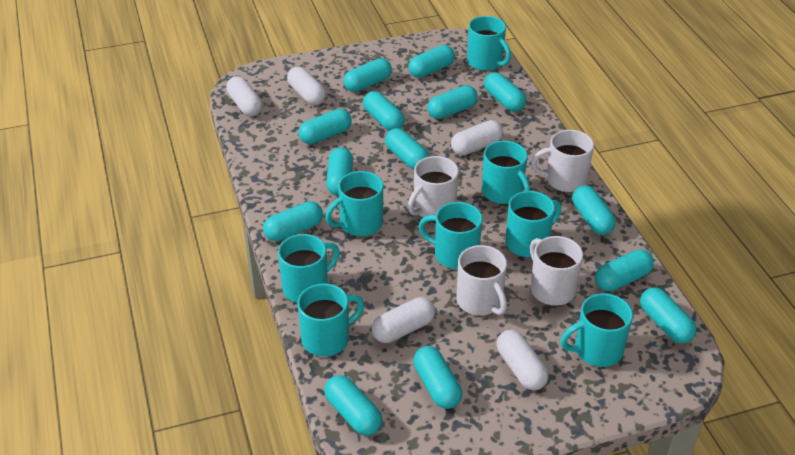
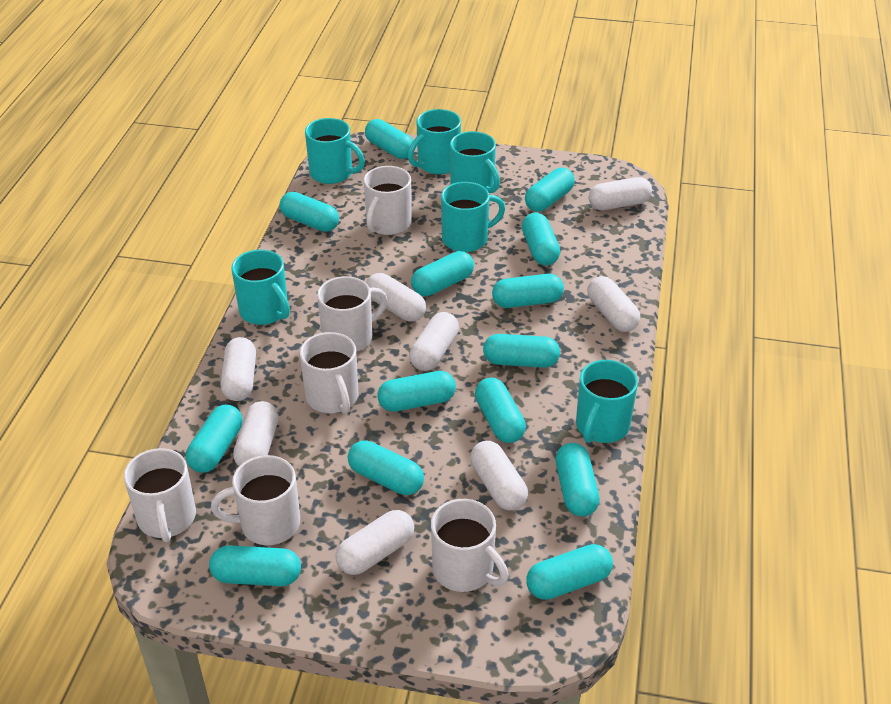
turquoise mug: [278,234,340,303] [297,283,364,356] [325,171,383,236] [418,202,483,269] [467,16,511,71] [482,141,530,204] [505,191,561,257] [561,293,633,367] = 8 -> [231,250,290,325] [305,118,365,184] [408,109,461,174] [441,182,505,252] [450,131,500,193] [576,360,638,443] = 6
white capsule: [226,76,263,116] [287,67,326,105] [371,297,435,343] [451,120,503,155] [497,330,549,390] = 5 -> [221,337,256,401] [233,401,279,466] [335,510,414,575] [366,273,426,322] [409,312,459,371] [470,441,528,510] [587,276,640,332] [589,177,652,210] = 8
white mug: [408,156,459,218] [457,245,507,315] [530,236,583,306] [531,130,594,192] = 4 -> [124,448,196,543] [211,455,300,545] [300,332,358,414] [317,276,388,352] [364,166,412,235] [431,499,509,592] = 6

